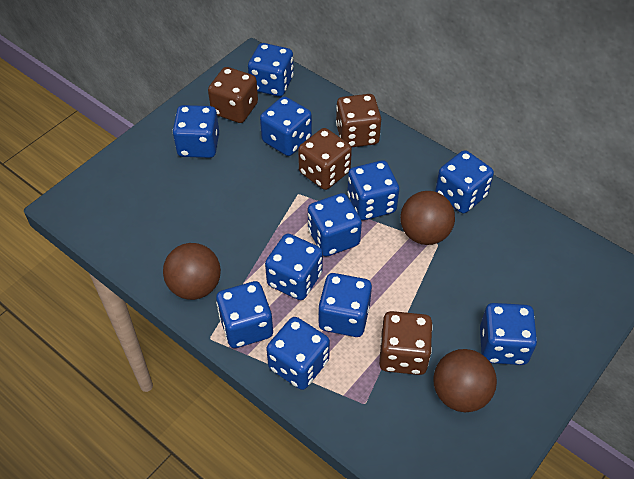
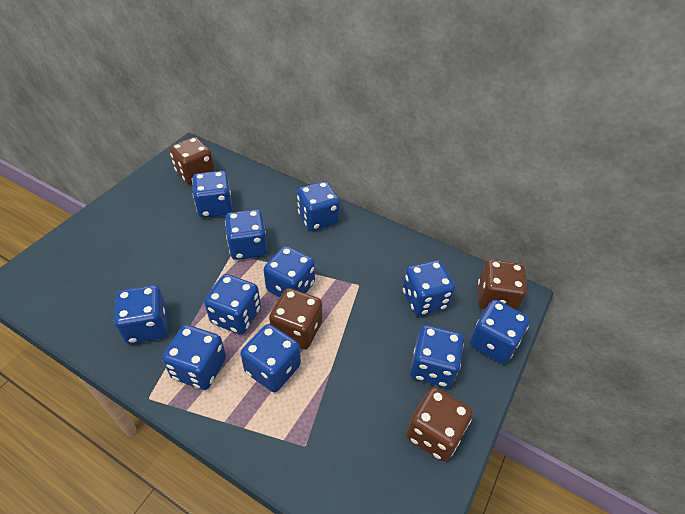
brown ball: [163,243,221,300] [400,191,455,245] [433,349,497,412] = 3 -> none = 0

